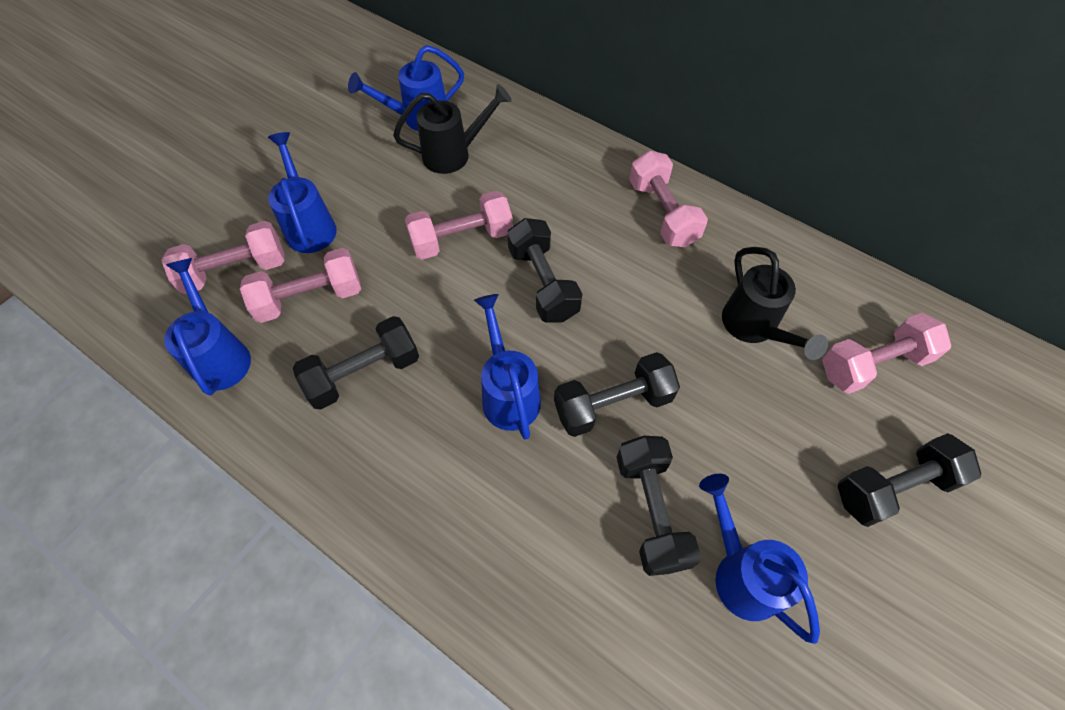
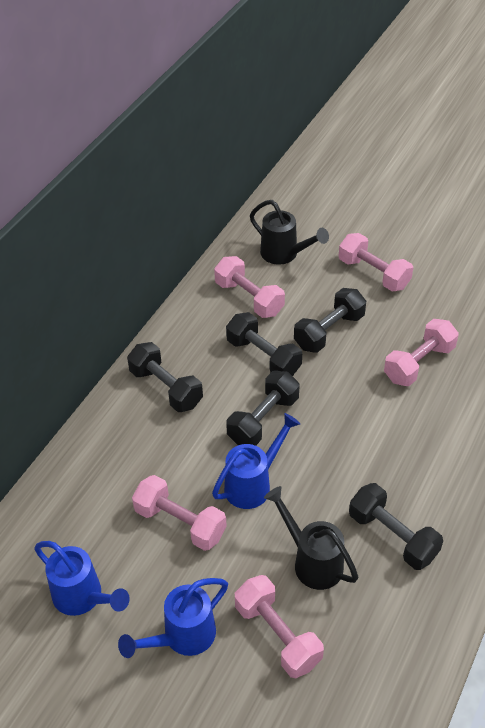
blue watering can: [164,258,251,395] [268,132,337,253] [348,45,464,131] [474,294,541,440] [699,474,820,644] = 5 -> [34,541,130,616] [118,578,228,658] [212,413,300,509] = 3

